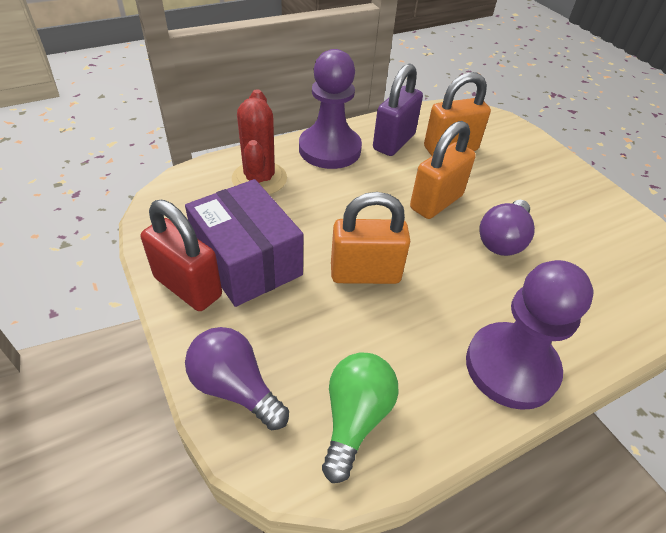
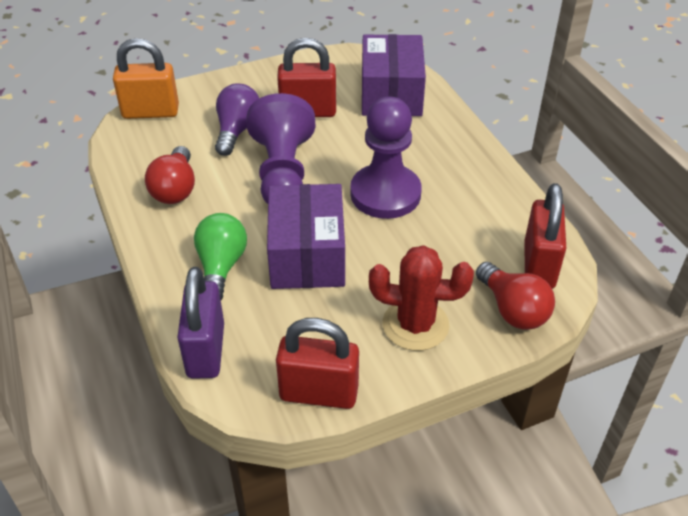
orange padlock: [331,192,410,284] [410,121,476,219] [424,72,491,156] = 3 -> [113,38,179,119] = 1
purple box: [185,179,303,307] = 1 -> [267,184,345,289] [362,34,426,116] = 2
purple light bulb: [185,327,289,430] [479,200,535,256] = 2 -> [215,83,259,156] = 1
red light bulb: none = 0 -> [145,146,195,204] [476,262,555,330] = 2
red padlock: [141,200,222,311] = 1 -> [276,318,359,409] [277,38,336,117] [524,183,566,289] = 3

